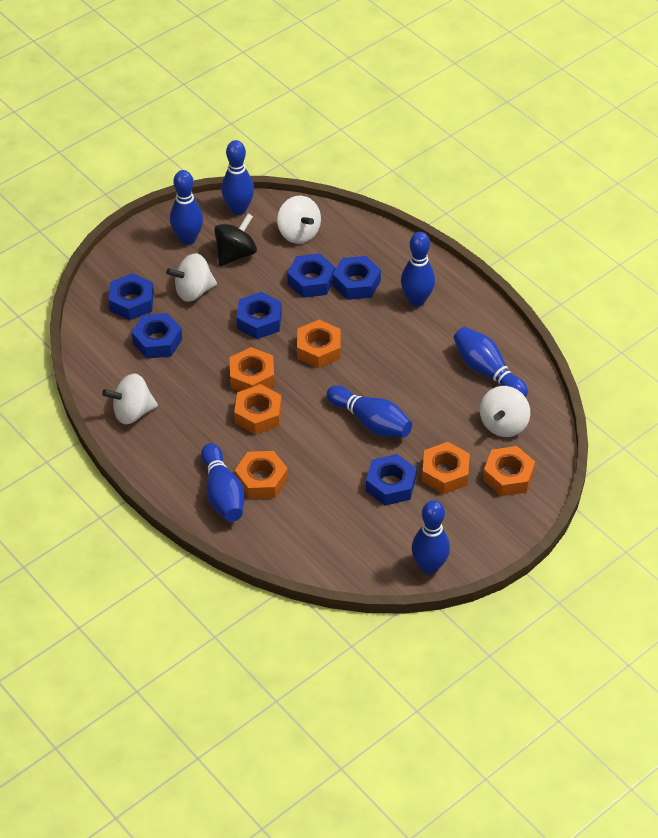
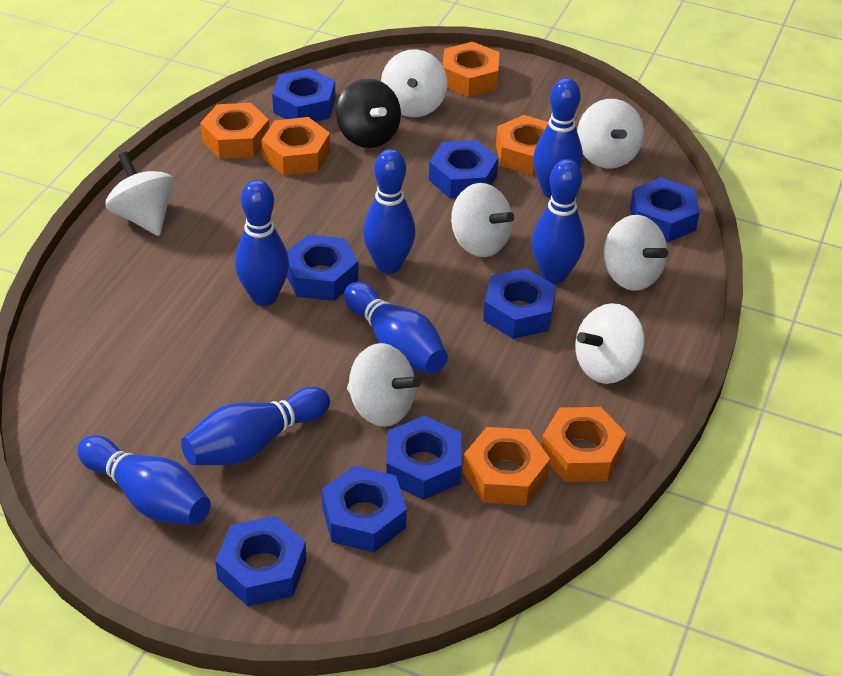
blue nut: [108,273,154,320] [132,313,182,359] [236,292,282,339] [287,253,335,298] [333,256,381,300] [366,454,417,506] = 6 -> [215,516,306,606] [272,69,336,122] [287,235,358,301] [322,466,407,552] [387,416,462,500] [429,140,499,198] [483,268,556,339] [630,177,700,242] = 8
white spinning top: [102,374,158,424] [166,253,217,302] [277,196,321,244] [480,386,530,437] = 4 -> [105,152,175,236] [347,343,421,427] [381,49,448,117] [451,183,514,257] [575,303,645,384] [577,99,644,169] [604,215,668,291] = 7

